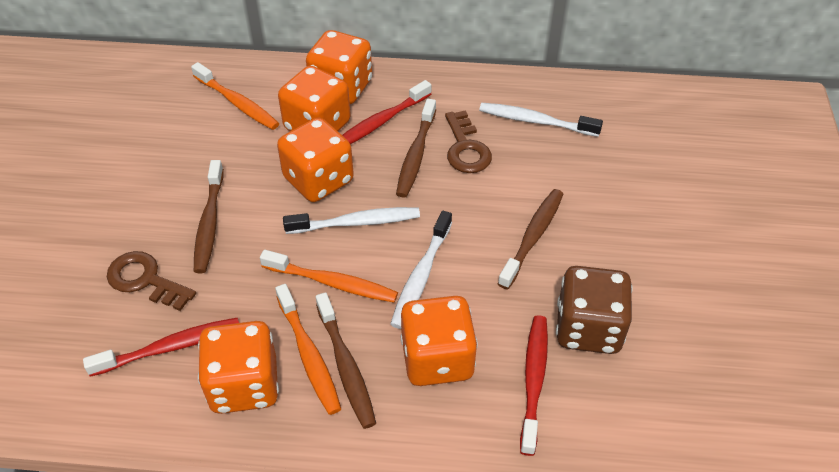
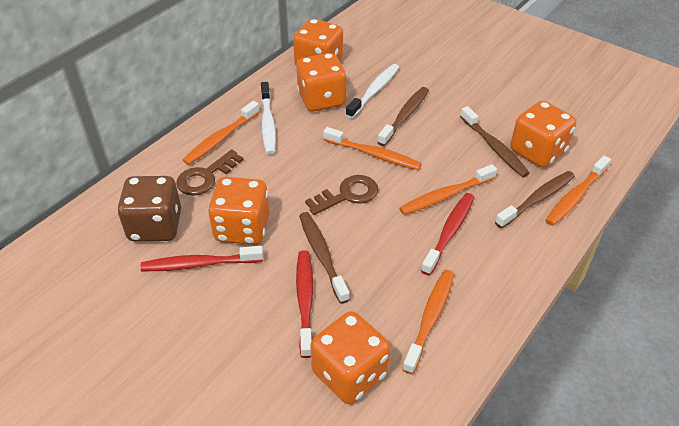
orange toothbrush: [191,62,279,130] [260,250,398,303] [275,284,341,415] = 3 -> [183,101,260,165] [323,127,422,170] [399,164,497,215] [402,270,454,374] [545,155,611,226] = 5
white toothbrush: [283,207,420,234] [390,211,452,329] [479,103,603,137] = 3 -> [261,82,276,155] [346,64,399,118] = 2

